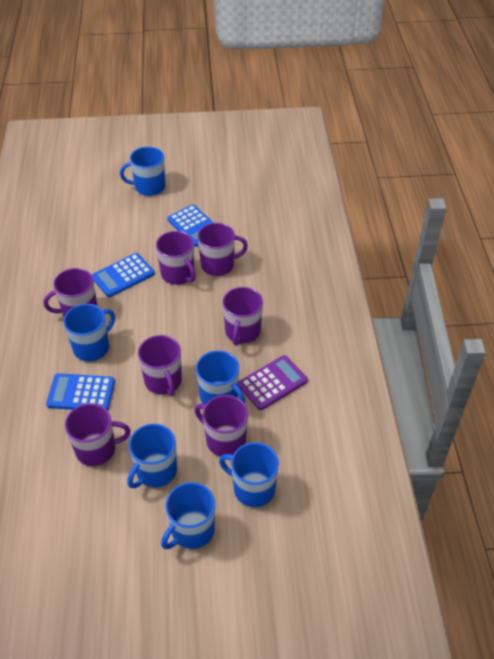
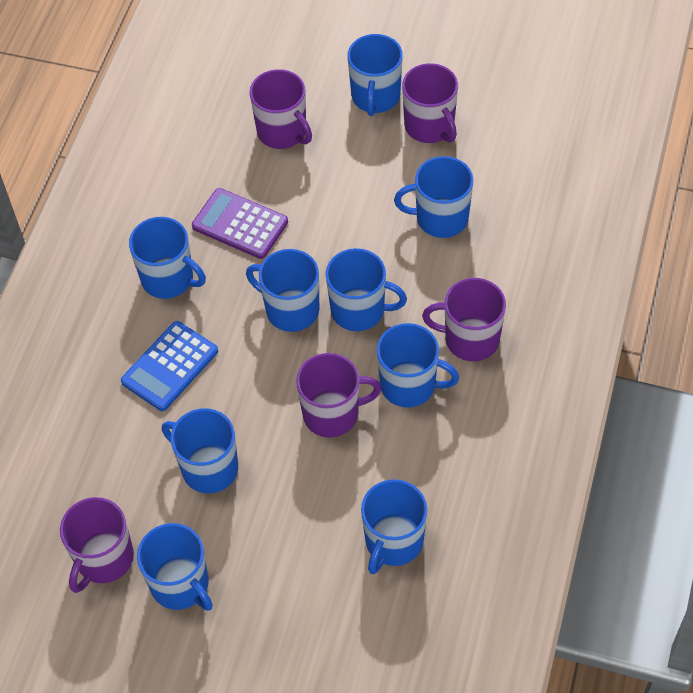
blue calculator: [46,373,115,410] [92,253,155,297] [167,205,214,247] = 3 -> [121,321,218,411] = 1
blue mug: [63,304,115,361] [120,147,165,196] [127,424,177,488] [161,482,215,549] [196,351,245,404] [219,442,279,507] = 6 -> [129,217,206,299] [137,523,213,611] [162,408,238,493] [246,249,319,332] [325,248,407,331] [347,34,403,116] [361,479,427,574] [377,323,459,408] [394,156,473,238] = 9
purple mug: [44,268,97,317] [65,403,130,466] [138,335,182,396] [156,231,196,285] [195,395,248,457] [197,223,248,276] [222,287,263,346] = 7 -> [60,497,134,593] [249,69,312,149] [296,353,382,438] [402,63,458,143] [422,278,506,361] = 5

